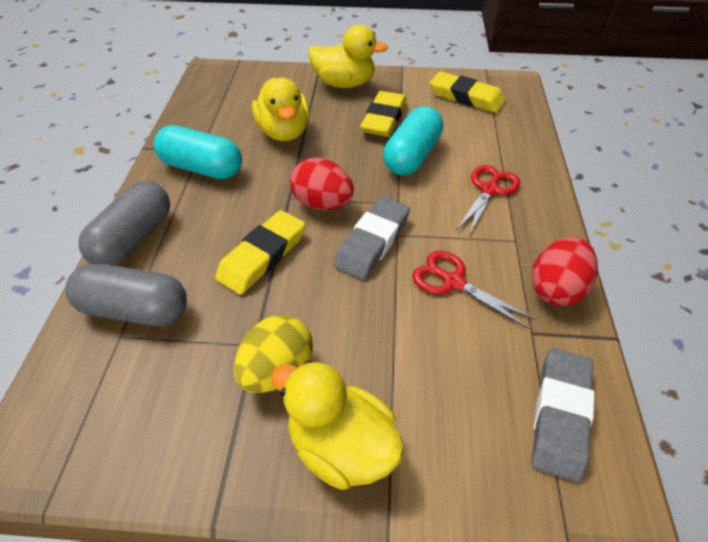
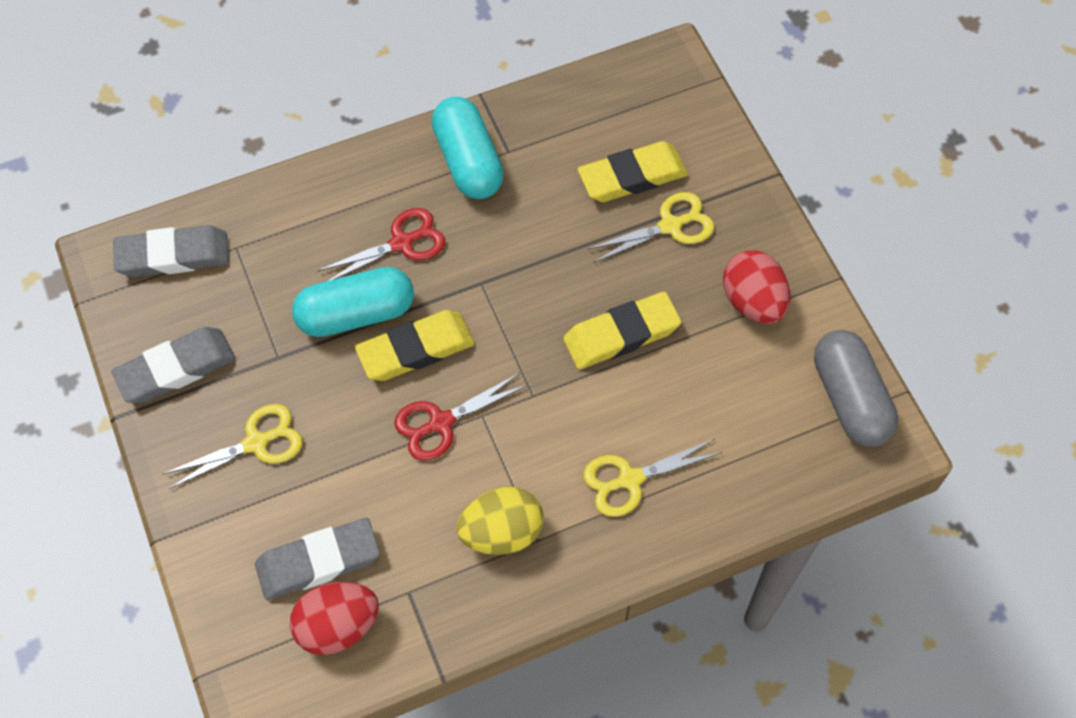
grey capsule: [65,263,187,326] [78,181,170,266] = 2 -> [814,330,898,447] = 1
grey eraser: [334,197,410,280] [532,348,595,482] = 2 -> [111,327,235,403] [113,225,229,277] [255,518,380,600] = 3
yellow duck: [252,78,310,141] [271,360,405,490] [308,25,388,88] = 3 -> none = 0
yellow scissors: none = 0 -> [163,404,303,489] [583,439,722,517] [587,192,714,263] = 3

